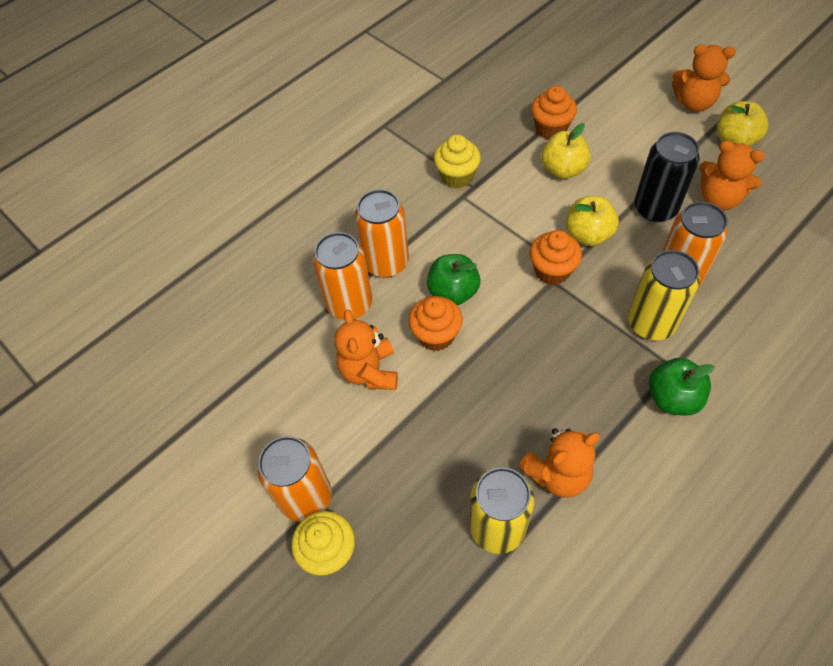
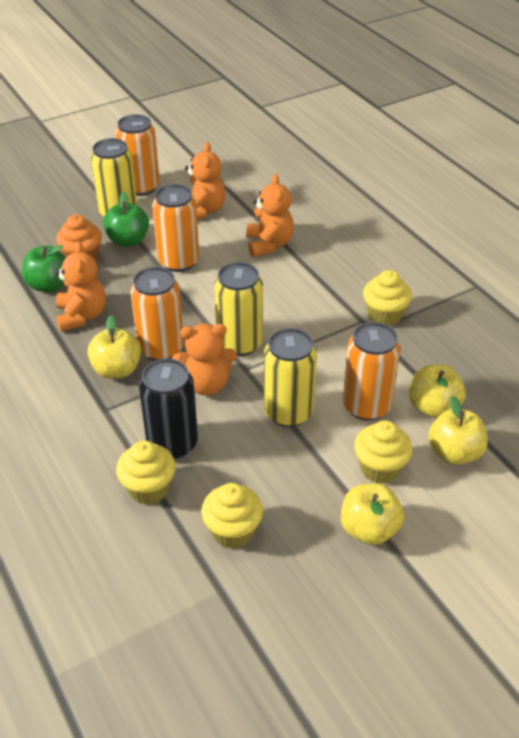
orange cupcake: [409,296,463,351] [530,230,582,285] [531,86,577,139] = 3 -> [56,214,102,262] = 1
yellow apple: [541,123,591,179] [566,196,619,246] [717,101,768,146] = 3 -> [87,315,141,379] [341,483,404,545] [409,365,466,418] [428,396,488,465] = 4
yellow can: [469,467,534,554] [628,250,700,340] = 2 -> [91,138,137,217] [214,262,263,356] [264,328,317,427] = 3
yellow cupcake: [292,511,355,576] [434,135,481,189] = 2 -> [116,440,176,505] [201,483,263,549] [354,420,412,484] [363,270,412,326] = 4

